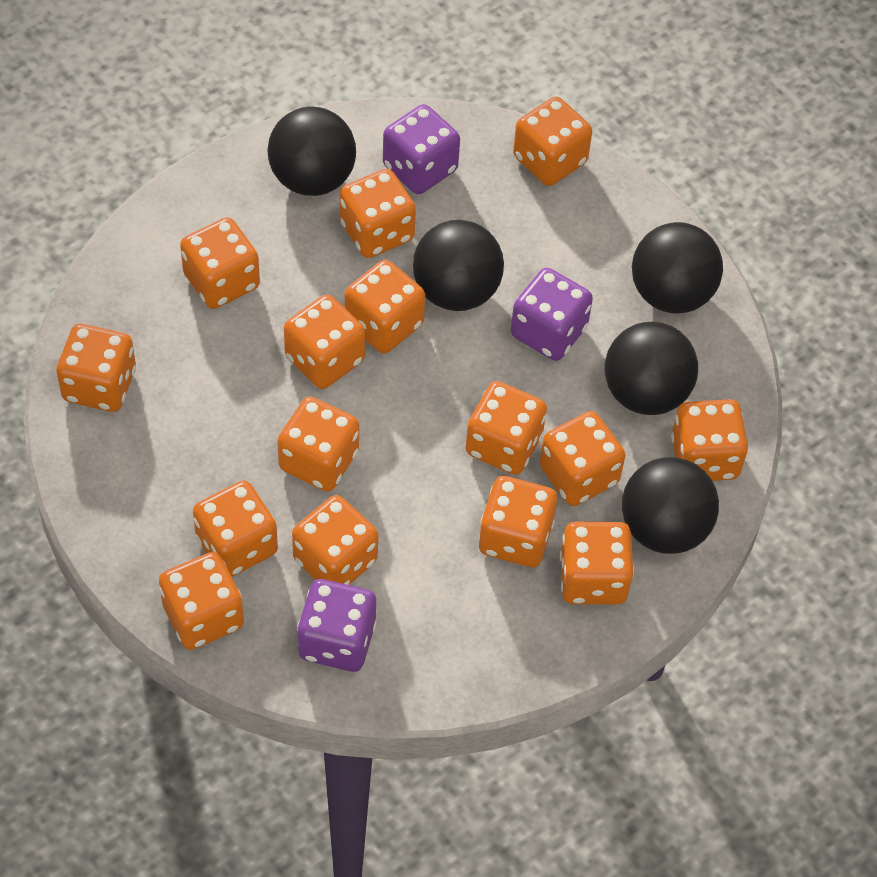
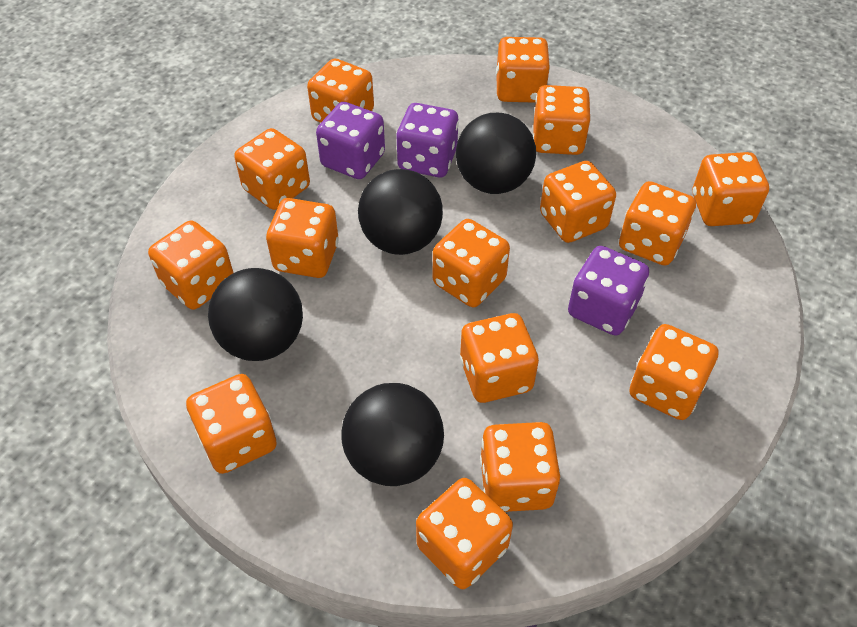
black ball: [267,107,356,196] [413,220,504,311] [605,322,698,415] [622,457,719,554] [632,222,723,313] = 5 -> [208,268,303,361] [341,383,444,486] [358,169,443,255] [456,113,536,194] = 4

